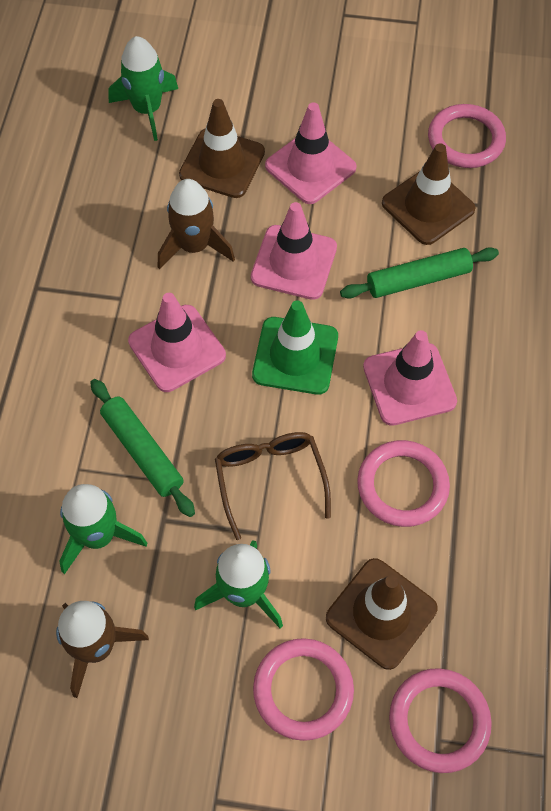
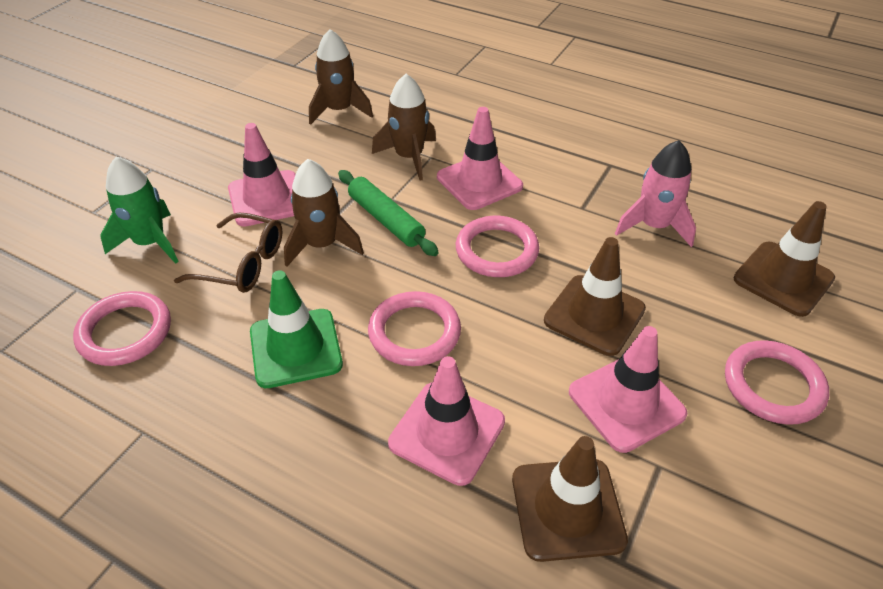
brown rocket: [56,601,149,698] [158,179,235,269] = 2 -> [284,159,364,267] [309,29,373,125] [372,74,436,181] = 3
green rocket: [59,484,147,574] [108,36,178,141] [194,540,283,629] = 3 -> [100,157,179,264] = 1
green rolling pin: [90,379,195,517] [340,247,499,299] = 2 -> [338,170,439,256] = 1
pink rocket: none = 0 -> [615,140,696,247] = 1

